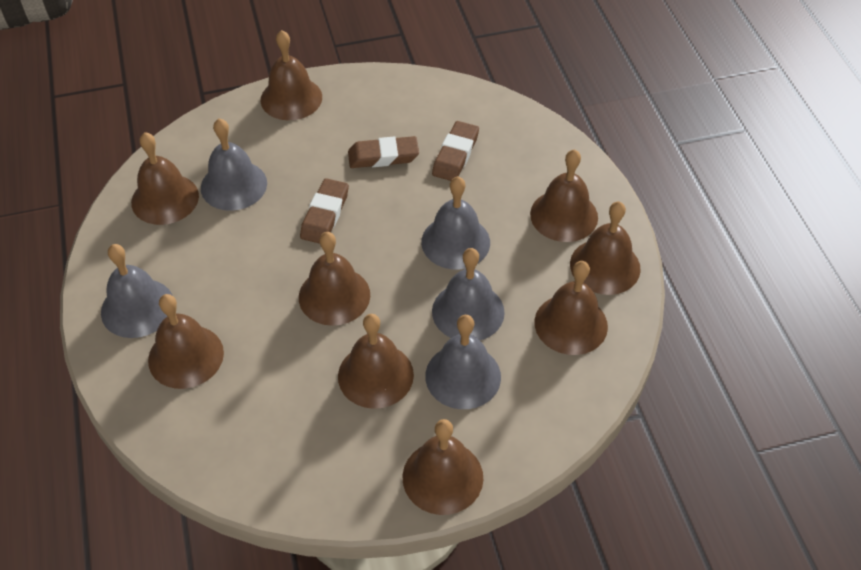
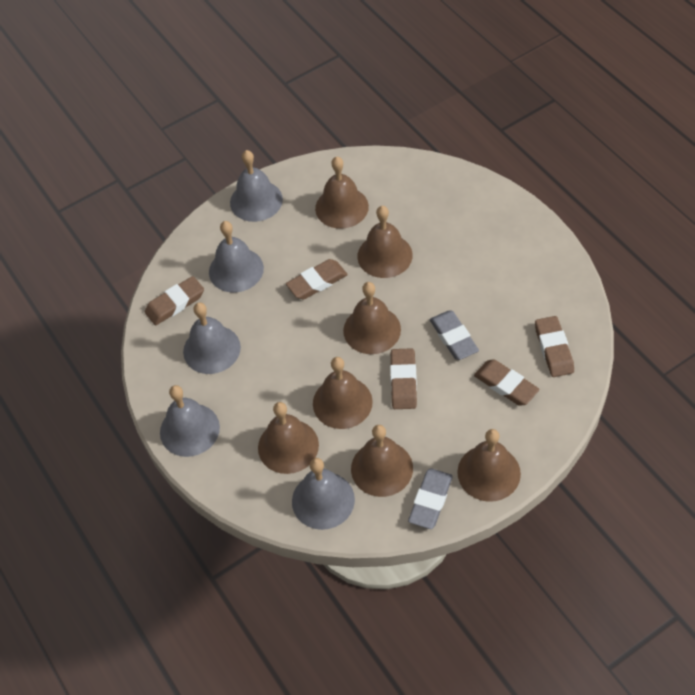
brown bell: [131,132,199,225] [148,294,224,389] [261,30,322,120] [299,232,370,326] [338,314,414,409] [403,419,483,515] [530,149,598,242] [534,261,608,355] [570,201,641,295] = 9 -> [258,402,319,474] [313,357,373,429] [315,157,369,229] [343,282,401,354] [351,425,413,497] [357,206,413,278] [457,429,521,502] = 7
brown eraser: [300,178,349,244] [348,136,419,168] [432,121,479,181] = 3 -> [145,276,204,325] [286,259,348,299] [390,348,417,409] [474,359,539,406] [535,316,574,377] = 5
grey eraser: none = 0 -> [408,468,453,529] [430,311,479,360] = 2

